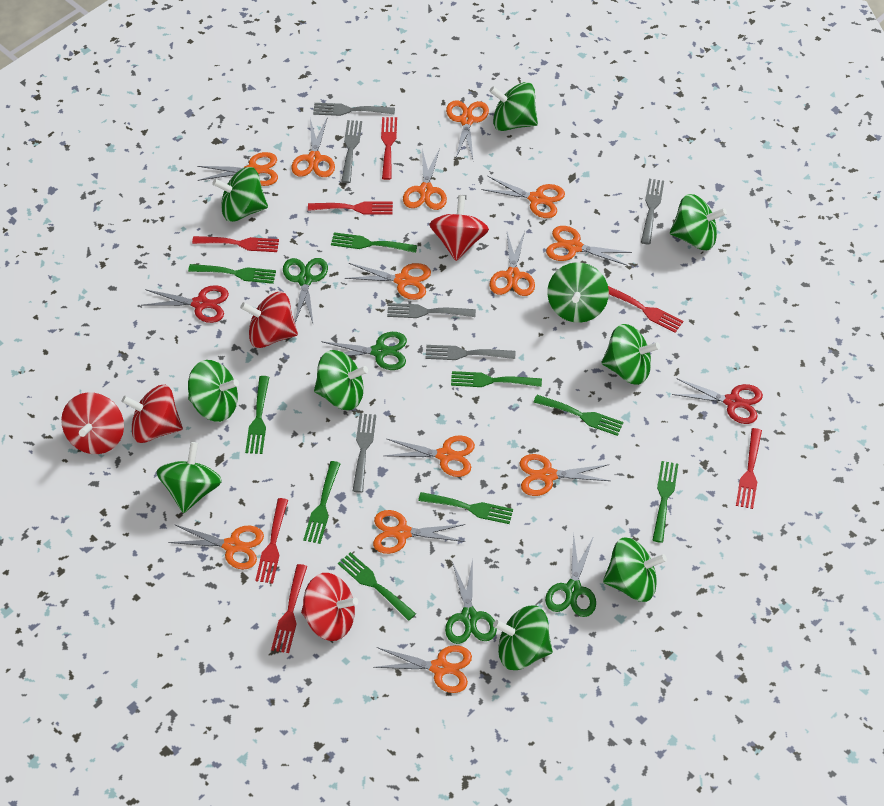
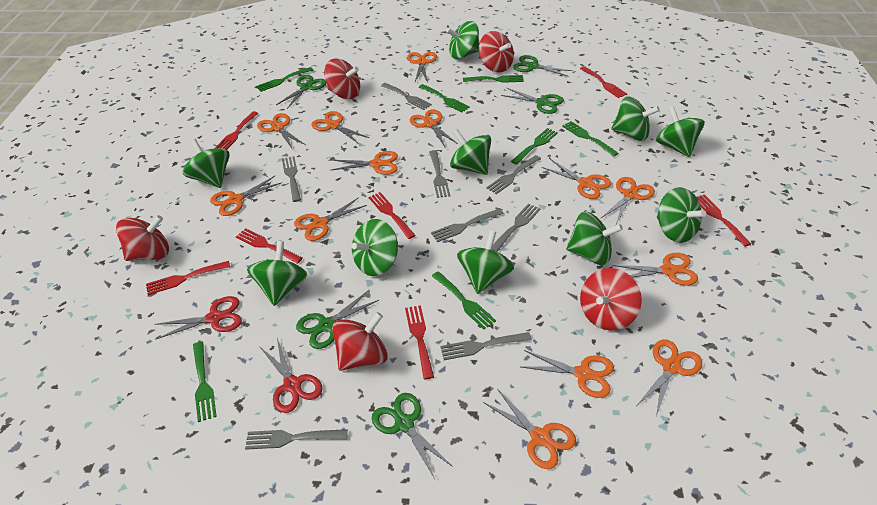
green fork: [188,264,276,284] [245,376,269,454] [303,461,341,544] [331,232,417,253] [338,552,416,621] [418,492,513,524] [451,371,542,387] [534,395,623,436] [652,461,678,543] = 9 -> [193,342,217,422] [256,67,313,92] [419,84,470,113] [432,271,496,329] [463,75,524,83] [511,128,558,165] [562,121,619,157] = 7
green scissors: [283,258,328,323] [320,332,407,370] [445,559,497,644] [545,534,596,617] = 4 -> [276,75,326,109] [296,290,379,349] [372,393,453,479] [501,88,564,114] [513,55,573,77] = 5
grey fork: [313,103,395,116] [341,120,362,183] [353,414,376,493] [387,303,476,318] [426,345,515,360] [641,179,664,244] = 6 -> [245,429,348,450] [282,156,301,202] [381,83,432,110] [429,150,450,198] [431,209,504,242] [440,332,532,360] [486,155,541,194] [492,203,540,252] = 8

